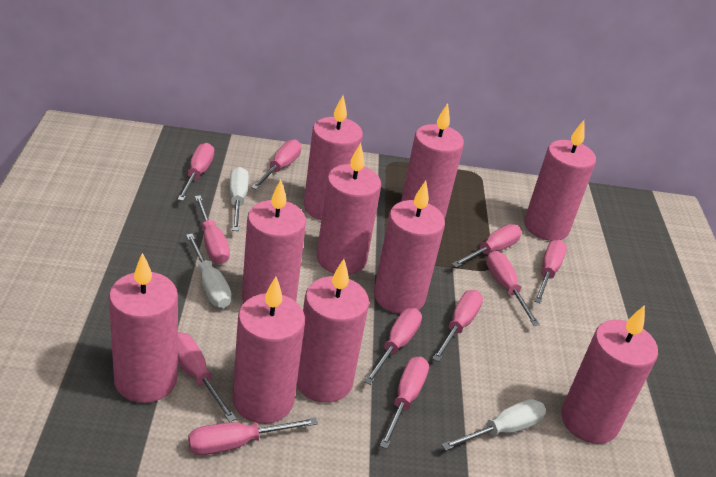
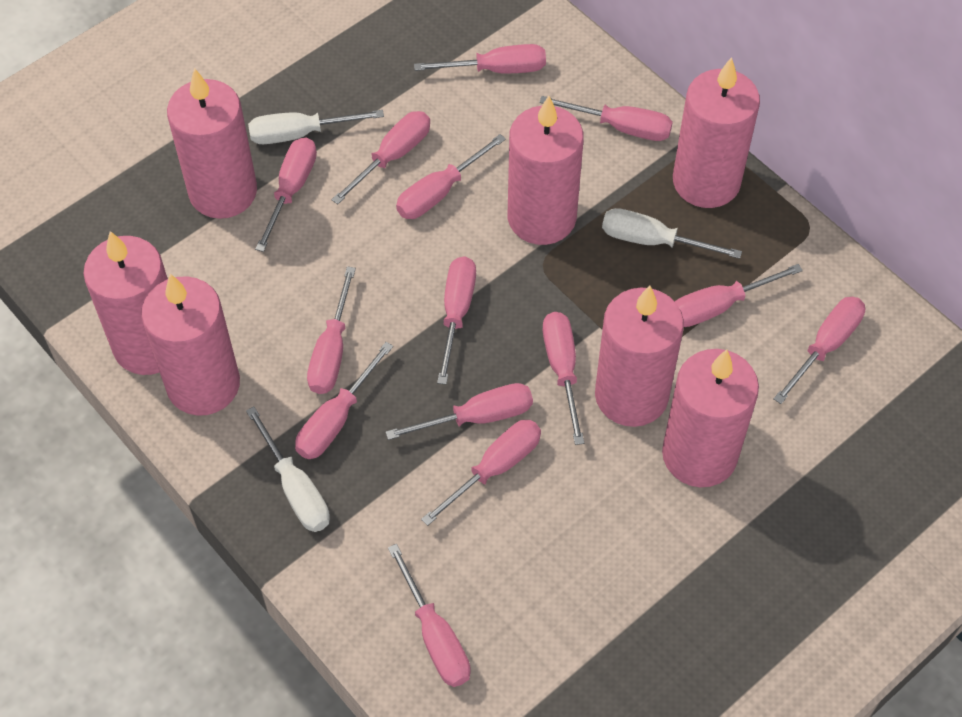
pink candle: [109,253,178,403] [232,277,305,424] [242,180,306,303] [297,259,369,403] [304,96,363,220] [317,143,381,275] [374,181,445,314] [401,103,464,219] [524,120,596,241] [561,305,658,444] = 10 -> [84,231,168,375] [141,274,240,416] [167,68,257,219] [507,95,584,245] [595,286,684,427] [662,349,759,487] [673,57,760,208] = 7
pink screwdriver: [177,143,214,201] [178,332,237,422] [188,417,318,455] [195,195,230,264] [251,139,302,190] [364,308,422,385] [380,357,429,449] [432,290,483,362] [452,224,522,268] [486,251,540,326] [534,240,567,304] = 11 -> [255,137,317,252] [295,342,393,459] [307,266,356,394] [331,111,430,204] [386,383,533,440] [388,544,471,687] [396,134,506,219] [414,44,546,73] [421,420,541,526] [437,256,476,385] [539,96,673,141] [543,312,584,445] [675,264,803,327] [774,297,865,404] = 14

